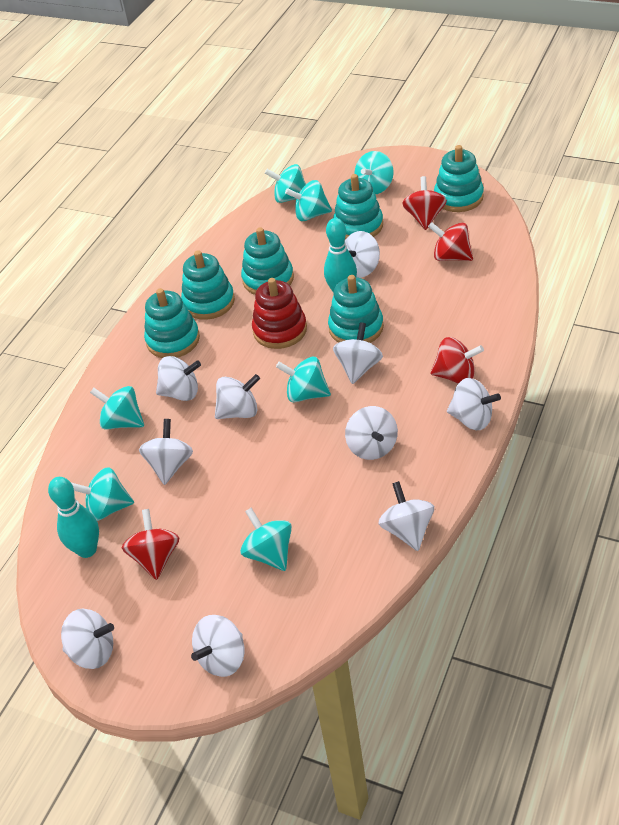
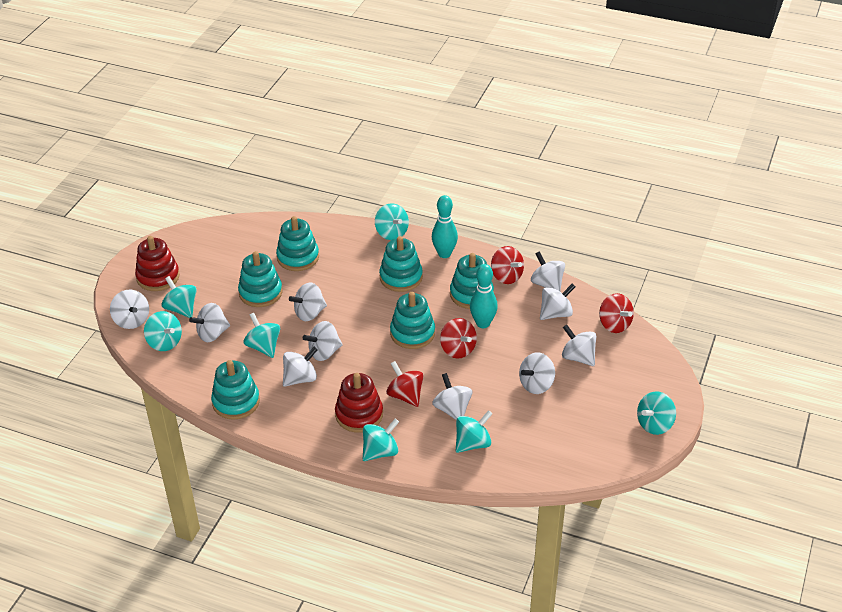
red stacking toy: [252,278,307,349] = 1 -> [135,236,180,291] [335,373,383,433] = 2

